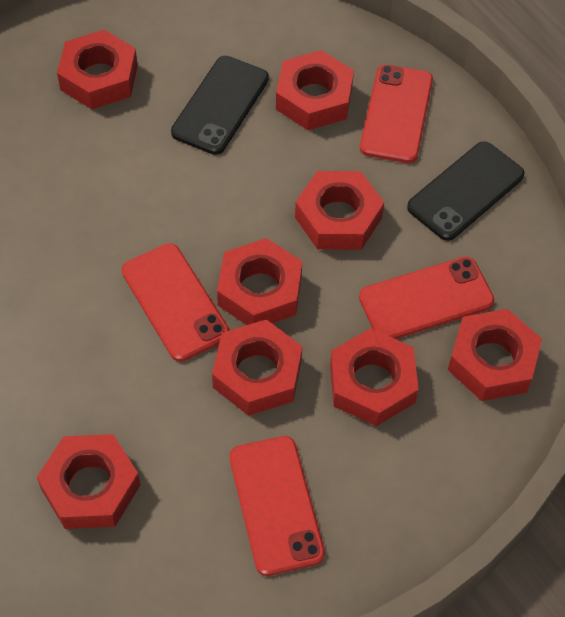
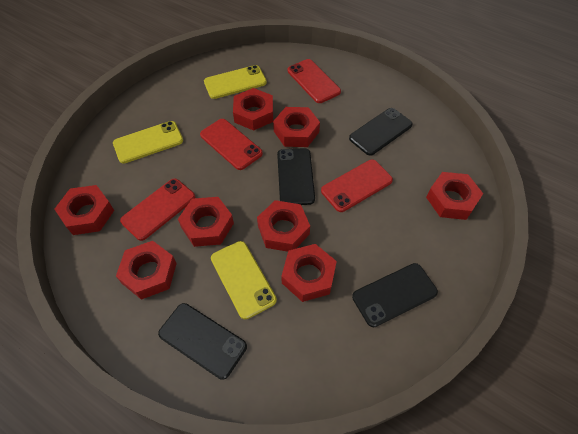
black phone: [171,56,269,155] [407,141,525,241] = 2 -> [158,303,247,380] [277,148,315,205] [349,108,413,156] [352,263,438,327] = 4
yellow phone: none = 0 -> [113,121,183,164] [204,65,267,99] [211,241,277,319] = 3

